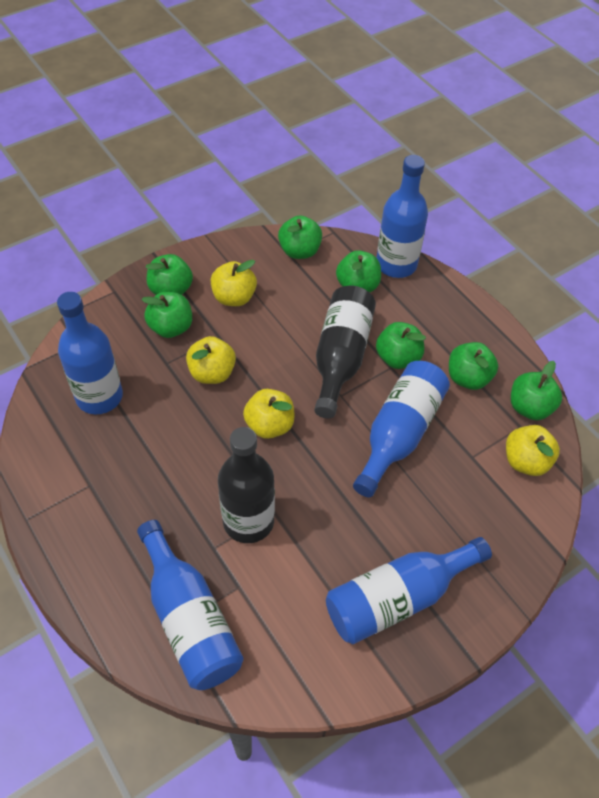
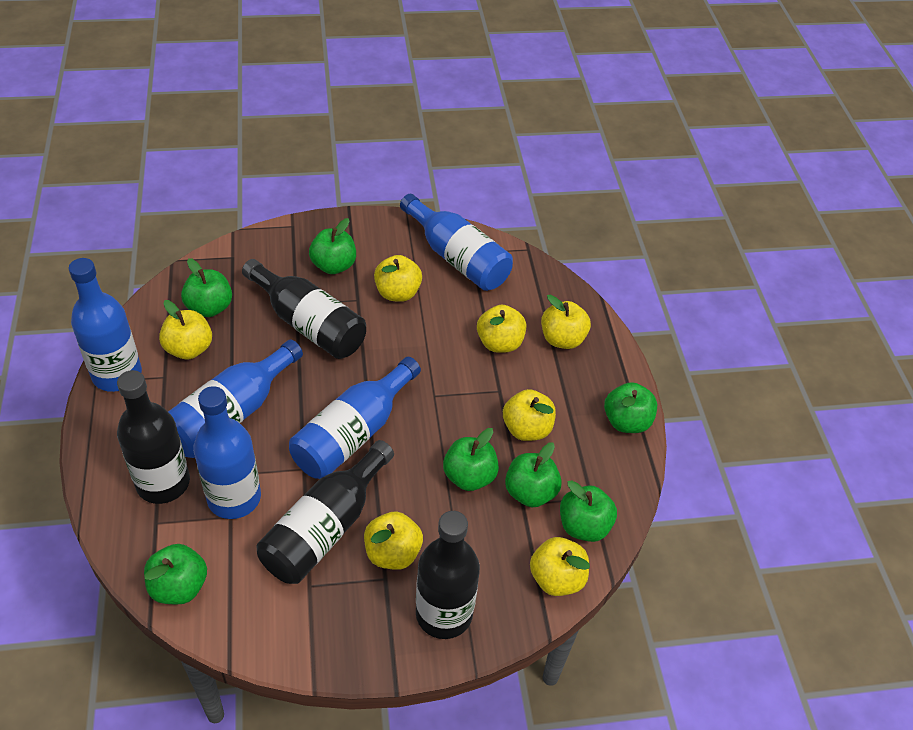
black bottle: [218,427,275,543] [314,286,376,418] = 2 -> [117,370,190,504] [242,259,366,359] [257,440,394,584] [416,511,480,639] = 4
yellow apple: [186,336,236,384] [211,260,257,306] [243,389,295,439] [506,425,560,476] = 4 -> [159,300,212,359] [364,512,423,570] [374,255,422,302] [477,305,526,353] [503,389,556,441] [530,537,590,596] [541,294,591,349] = 7

